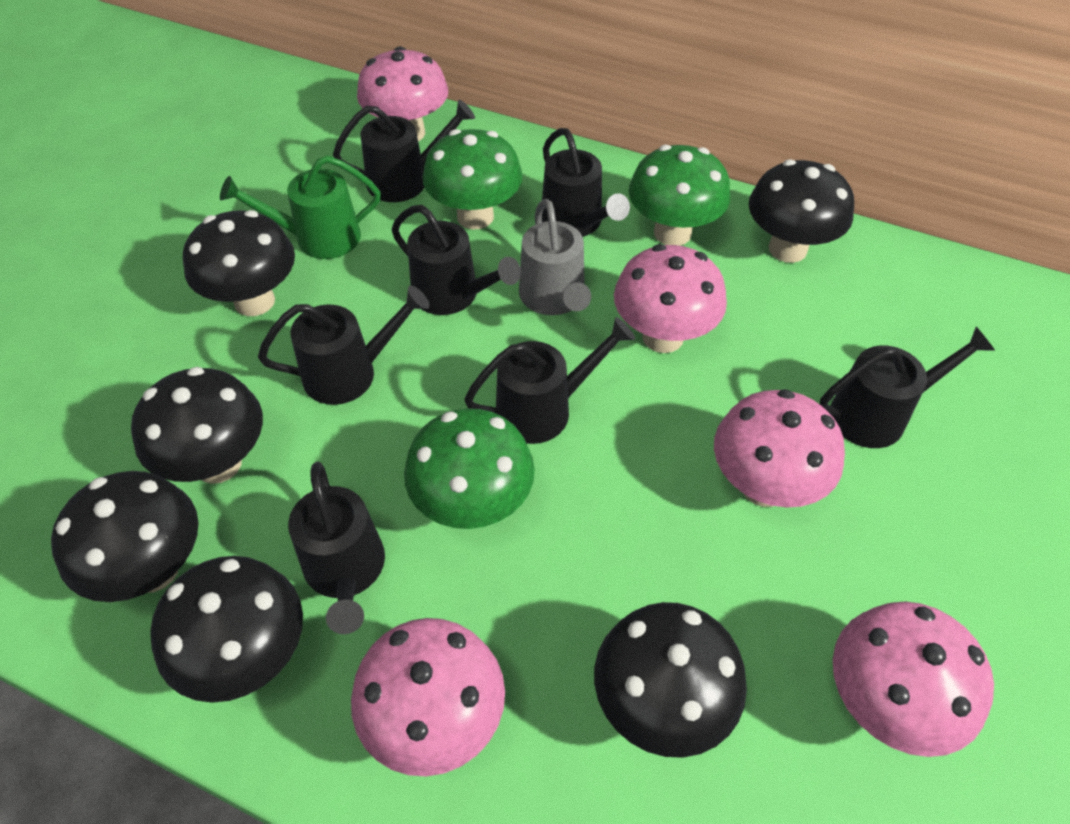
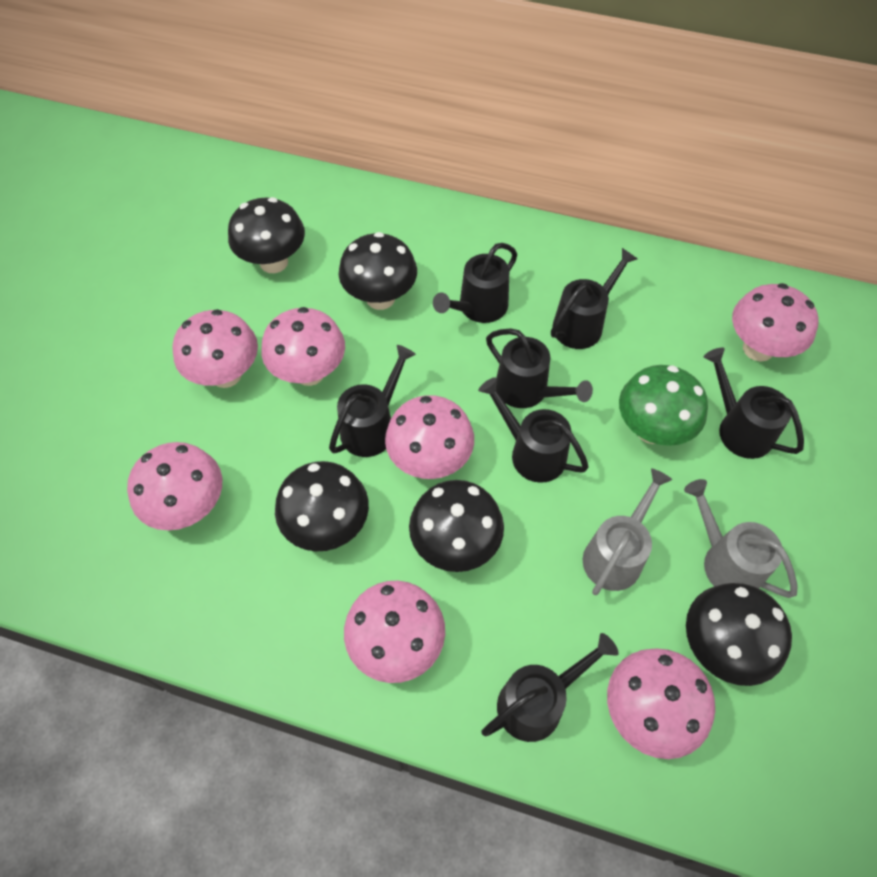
black mushroom: [51,471,198,602] [131,367,263,484] [150,556,303,703] [183,210,295,316] [594,602,747,758] [749,159,854,263] = 6 -> [228,197,305,273] [275,461,369,552] [339,232,417,310] [409,480,504,572] [686,583,792,686] = 5
green mushroom: [404,408,535,529] [423,129,523,229] [629,145,730,246] = 3 -> [619,365,708,446] = 1
green watering can: [220,156,381,259] = 1 -> none = 0
grey watering can: [519,199,591,315] = 1 -> [583,468,672,595] [684,479,797,598] = 2
pink mushroom: [351,618,505,777] [357,46,448,141] [614,244,727,353] [714,389,845,507] [833,601,994,757] = 5 -> [127,442,222,531] [173,309,258,388] [261,307,345,386] [344,581,445,683] [385,395,474,479] [607,648,715,759] [732,283,819,362] = 7

